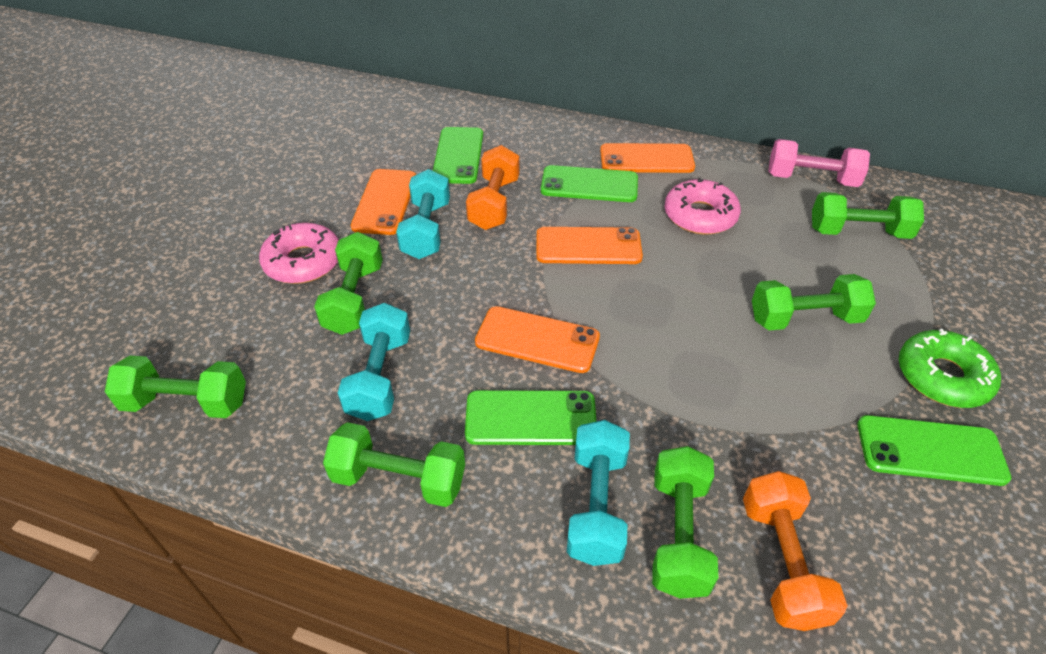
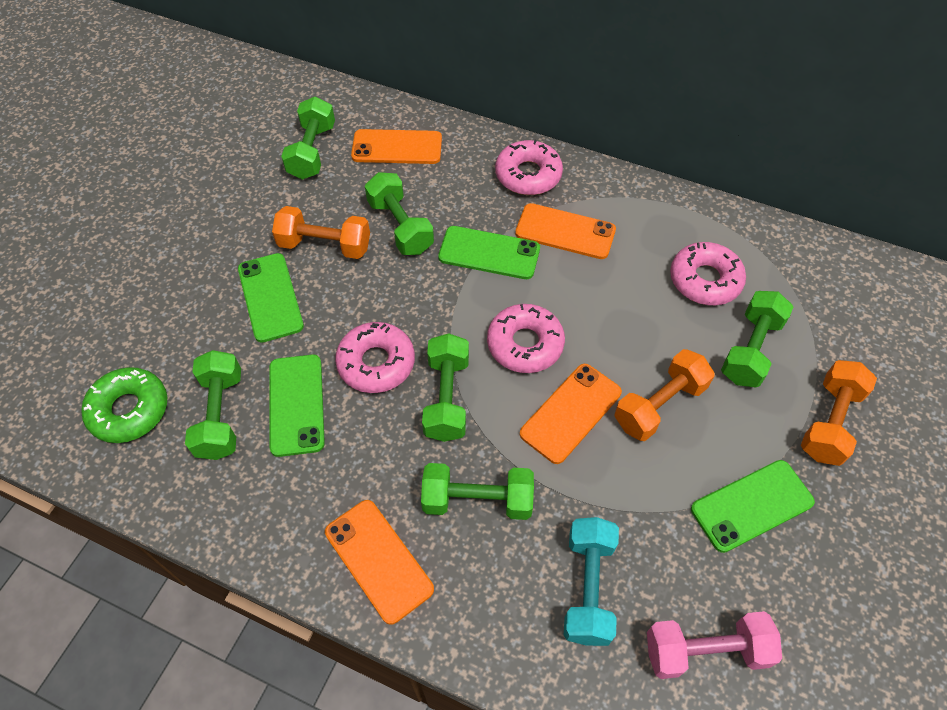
orange dumbbell: [466,145,519,230] [743,471,848,631] = 2 -> [272,206,370,259] [615,349,715,441] [801,360,877,466] = 3
pink donut: [259,223,339,284] [665,178,741,235] = 2 -> [335,322,415,393] [487,304,565,373] [495,140,563,195] [670,242,746,305] = 4
turquoise dumbbell: [338,303,410,421] [396,169,450,259] [567,420,630,566] = 3 -> [564,517,619,646] = 1

